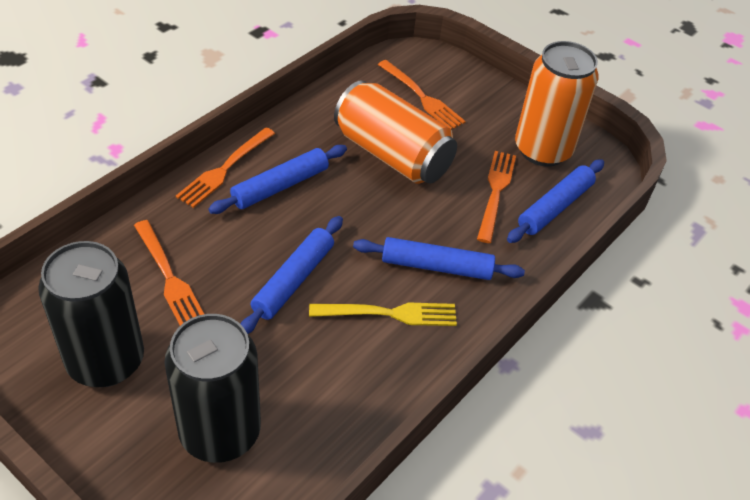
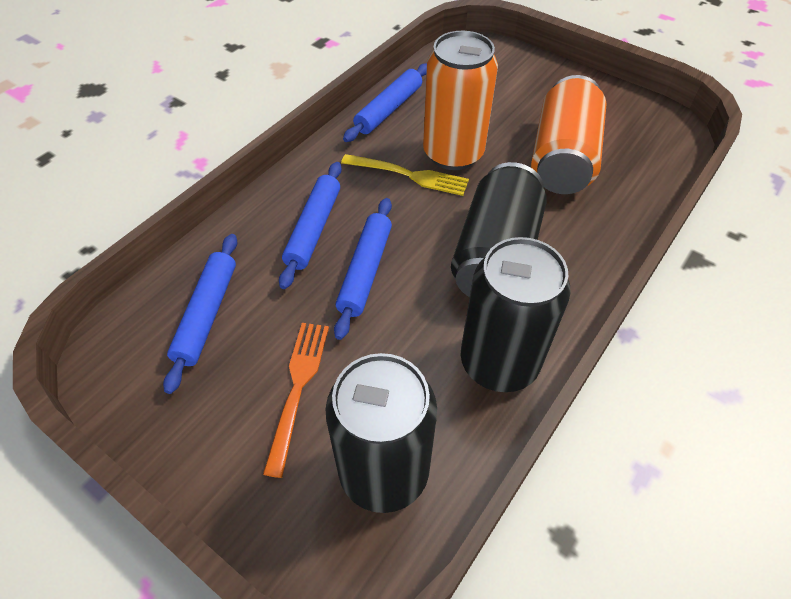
black can: [38,241,144,387] [164,314,261,463] = 2 -> [326,353,437,513] [451,162,547,297] [461,237,571,392] = 3
orange fork: [134,220,204,326] [176,127,275,208] [378,60,466,130] [477,151,516,243] = 4 -> [263,323,329,478] = 1

